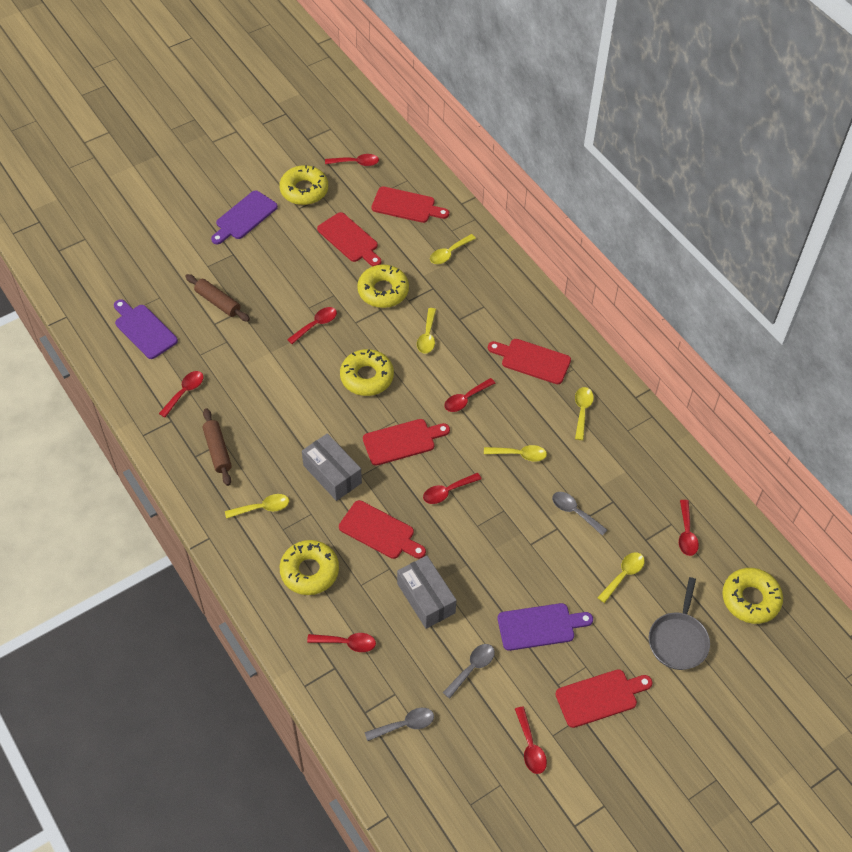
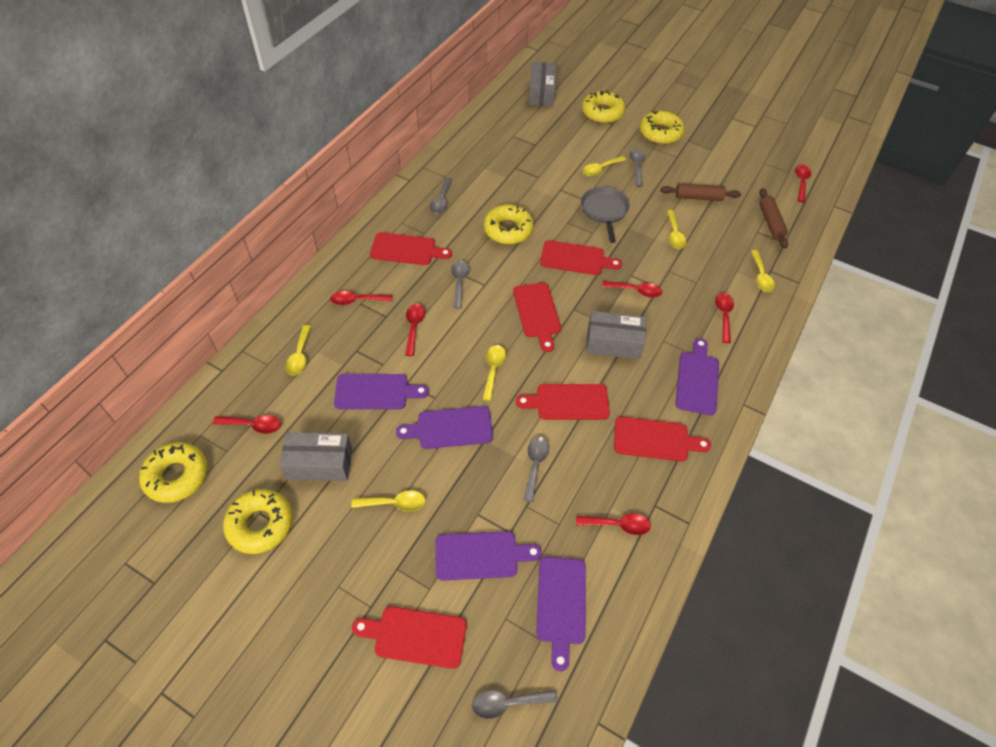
grey box: [302,433,362,501] [397,555,457,629] = 2 -> [279,432,352,481] [529,62,556,107] [586,311,646,360] = 3
grey spoon: [365,708,434,741] [443,644,495,699] [552,492,607,536] = 3 -> [430,178,452,214] [451,261,469,309] [472,690,557,719] [524,437,549,502] [629,149,645,187] = 5
purple cutting board: [114,299,178,359] [211,190,278,244] [497,603,593,651] = 3 -> [334,374,429,409] [396,406,493,449] [435,531,542,581] [536,557,586,671] [675,338,719,415] = 5
red spoon: [159,371,204,417] [287,307,337,344] [307,633,376,652] [325,154,379,166] [423,473,481,504] [444,378,495,412] [515,707,547,774] [679,500,699,556] = 8 -> [213,415,281,434] [330,291,392,305] [405,304,425,356] [576,514,651,535] [602,281,662,298] [715,293,734,343] [795,165,811,202] = 7

